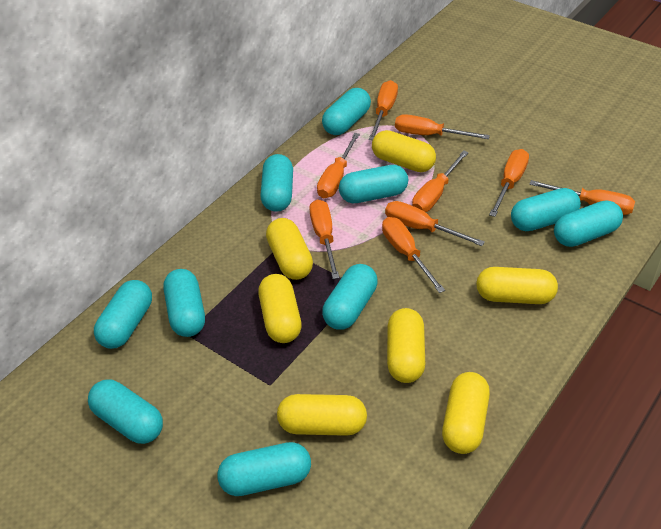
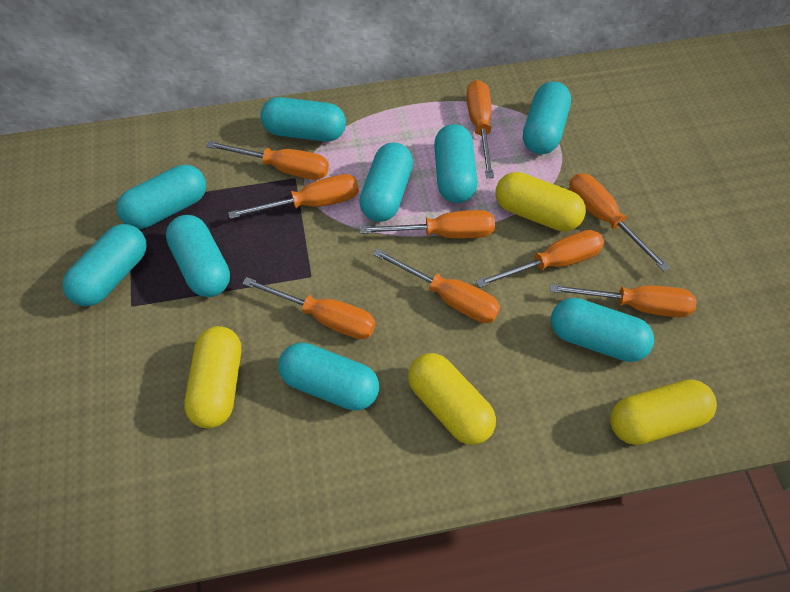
turquoise capsule: [88,380,163,444] [94,280,152,349] [164,269,205,337] [217,442,311,496] [260,154,293,212] [322,88,371,135] [322,264,378,330] [339,165,408,203] [511,188,581,231] [554,200,623,247] = 10 -> [63,224,147,306] [117,165,206,229] [166,215,230,297] [260,97,346,142] [278,343,379,411] [359,142,413,222] [434,124,478,203] [523,81,571,154] [551,298,654,362] = 9
yellow capsule: [258,274,302,343] [266,218,313,280] [277,394,367,436] [372,130,436,172] [387,308,425,383] [442,372,490,454] [476,267,558,304] = 7 -> [184,326,241,428] [408,353,496,445] [495,172,586,232] [610,379,717,445] = 4

